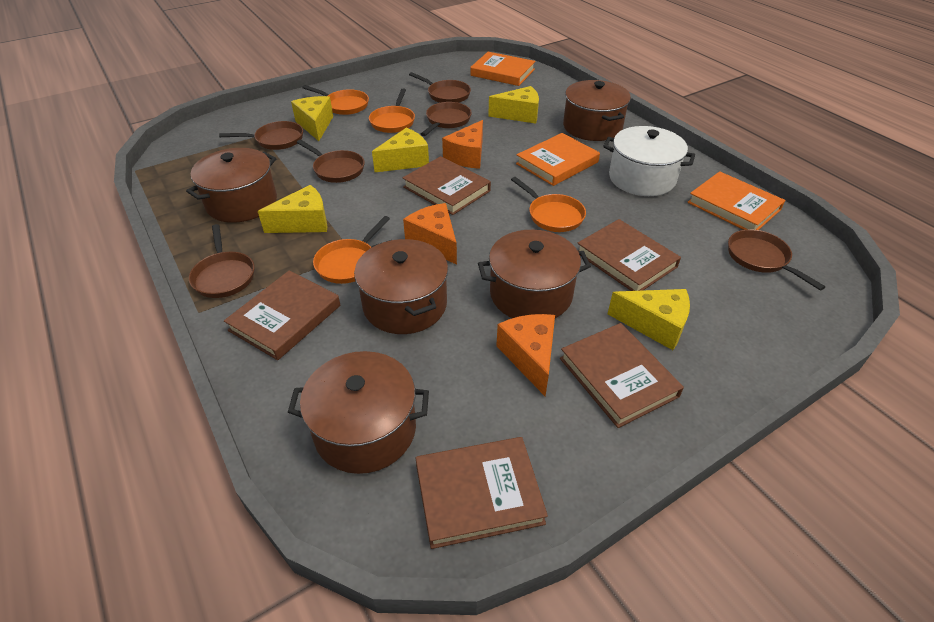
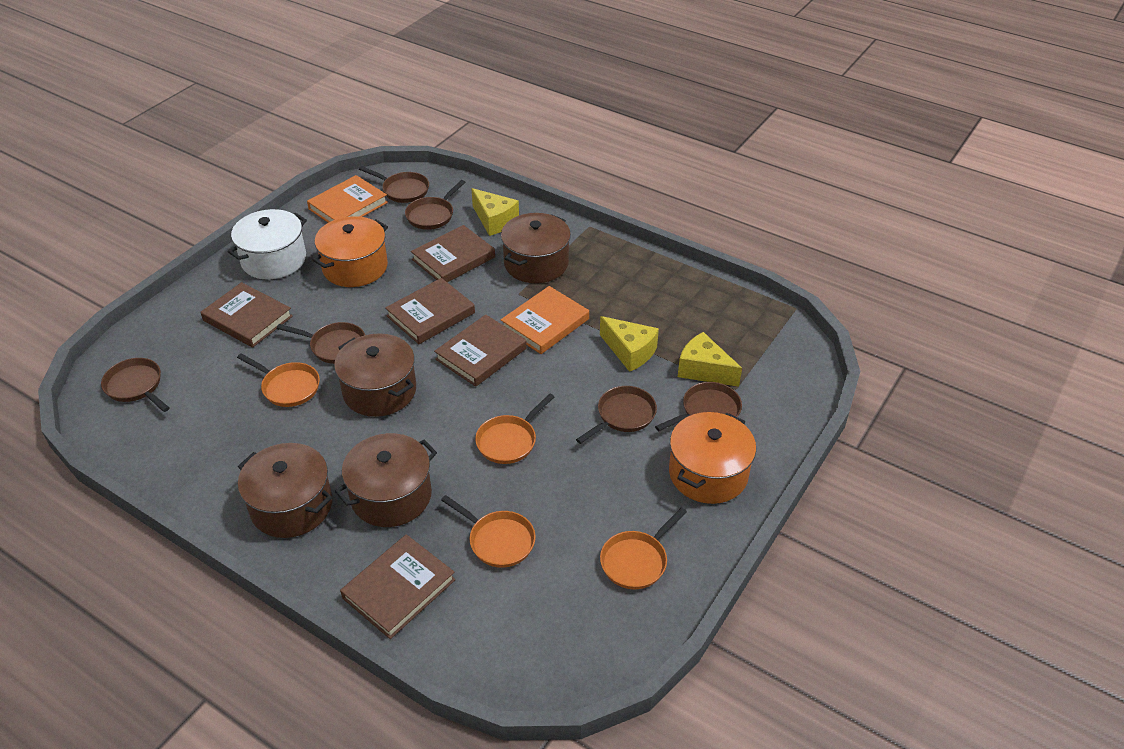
brown pot: [186,148,277,223] [288,351,429,474] [354,239,448,334] [478,230,591,318] [563,80,631,141] = 5 -> [238,443,332,538] [334,333,416,417] [335,433,437,527] [501,213,571,283] = 4
orange book: [470,52,535,86] [516,133,600,186] [687,171,785,230] = 3 -> [307,175,388,223] [501,286,589,354] = 2
orange cheese: [403,203,457,265] [442,120,483,169] [496,314,555,396] = 3 -> none = 0
orange pot: none = 0 -> [312,216,388,287] [669,412,756,504] = 2
yellow cheese: [258,185,327,233] [291,96,333,141] [372,128,429,172] [488,86,539,123] [608,289,690,350] = 5 -> [471,188,519,236] [600,316,659,372] [678,332,742,387] = 3

